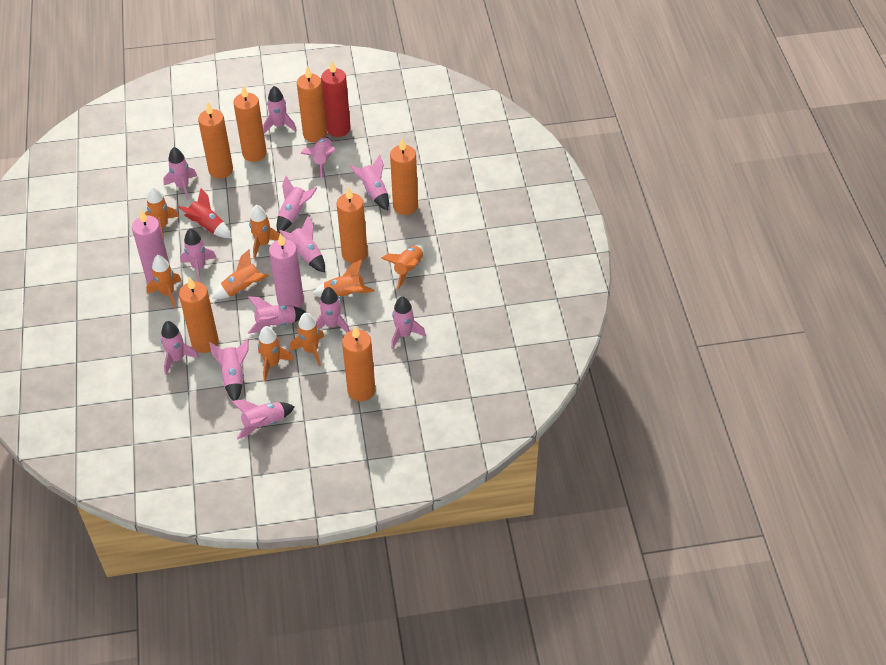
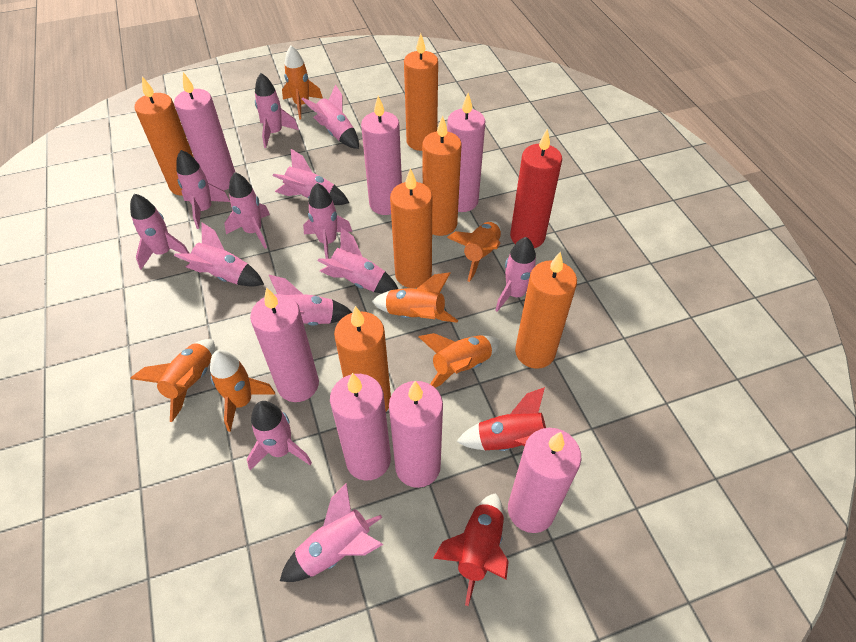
orange candle: [179,277,219,353] [198,103,233,179] [233,85,267,162] [297,66,327,142] [337,187,368,263] [342,326,375,401] [390,138,418,215] = 7 -> [135,76,194,196] [334,306,391,411] [390,168,432,288] [404,33,438,151] [422,116,462,236] [515,252,577,369] = 6
orange rocket: [145,186,179,240] [147,255,182,308] [212,250,269,299] [249,205,280,258] [258,326,294,381] [290,313,324,366] [313,260,375,298] [381,245,424,289] = 8 -> [130,339,215,422] [210,350,276,432] [282,45,323,119] [372,272,458,323] [419,333,500,388] [447,221,501,282] = 6
pink candle: [132,210,170,283] [269,234,304,307] = 2 -> [174,72,235,190] [250,287,319,402] [330,373,391,480] [361,96,402,215] [389,381,443,488] [447,93,486,212] [508,428,581,533] = 7
red rocket: [178,188,231,238] = 1 -> [433,493,509,606] [456,387,546,451] = 2

